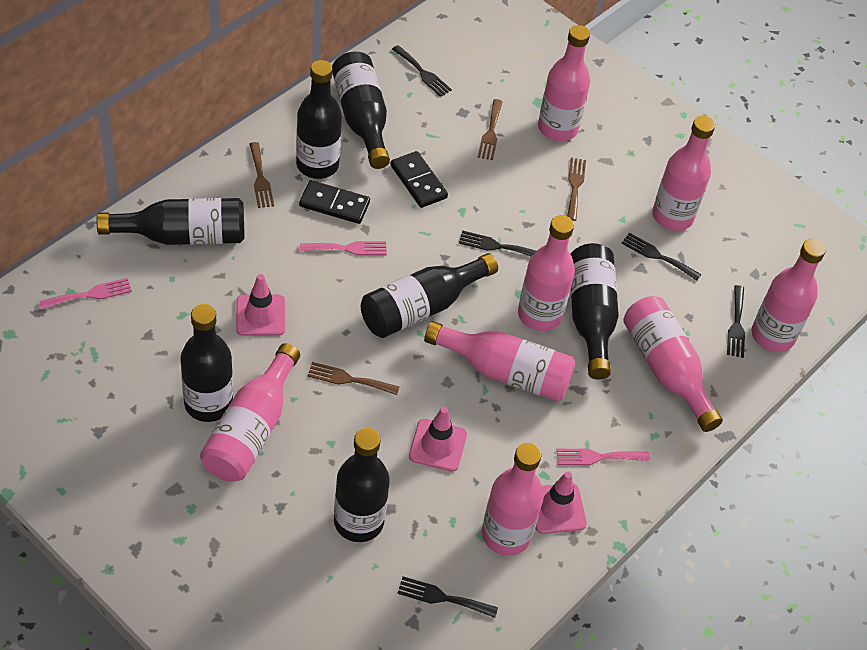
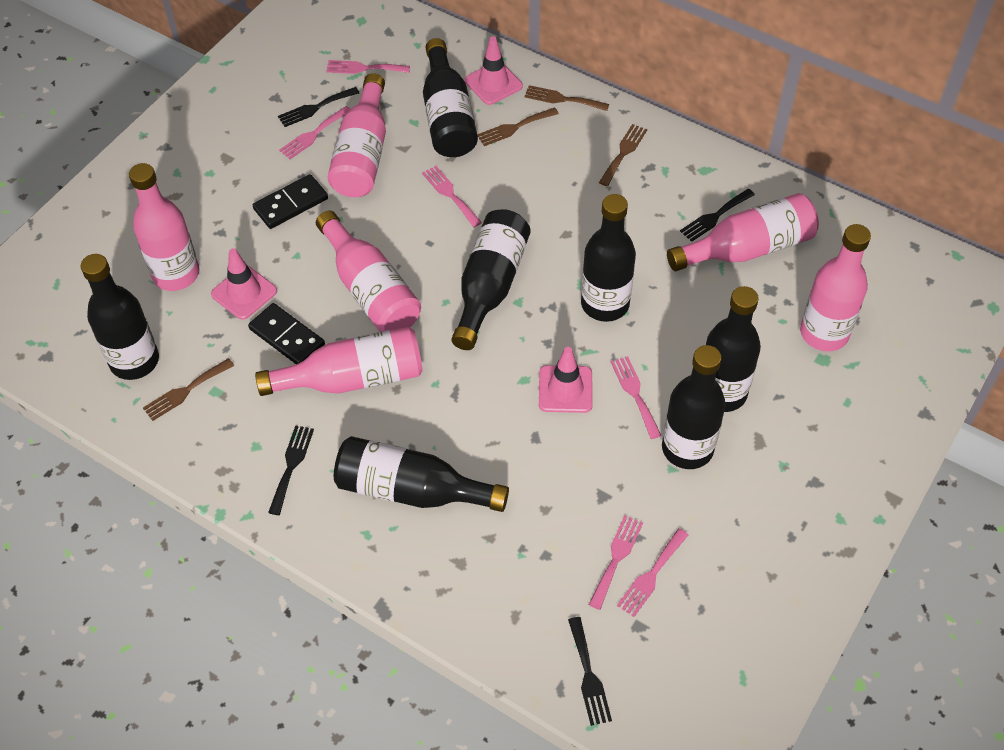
black fork: [392,45,452,97] [397,576,498,618] [459,230,536,257] [621,233,702,280] [727,285,745,358] = 5 -> [268,425,314,515] [278,87,359,127] [568,617,612,726] [680,189,755,242] = 4
pink bottle: [200,343,300,482] [424,321,575,402] [482,443,544,556] [518,215,575,331] [538,25,590,141] [623,296,723,432] [652,116,715,231] [752,239,826,352] = 8 -> [129,163,199,291] [255,327,423,396] [316,211,421,332] [327,73,386,197] [667,193,819,271] [800,224,871,351] = 6
pink fork: [39,278,132,309] [300,241,387,255] [556,449,650,465] = 3 -> [279,106,350,159] [326,60,410,74] [422,166,482,227] [589,515,643,610] [611,356,661,439] [617,528,688,617] = 6

